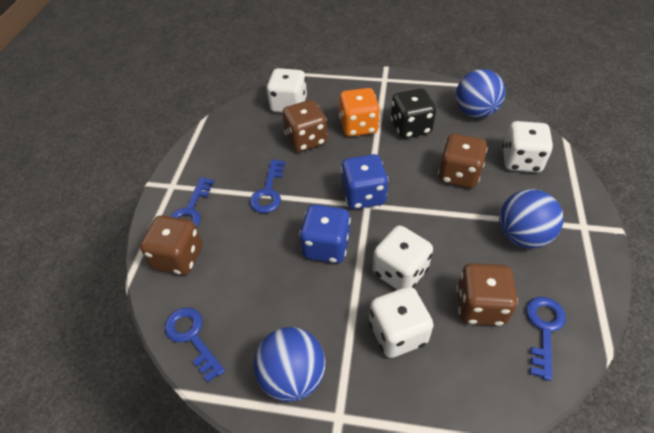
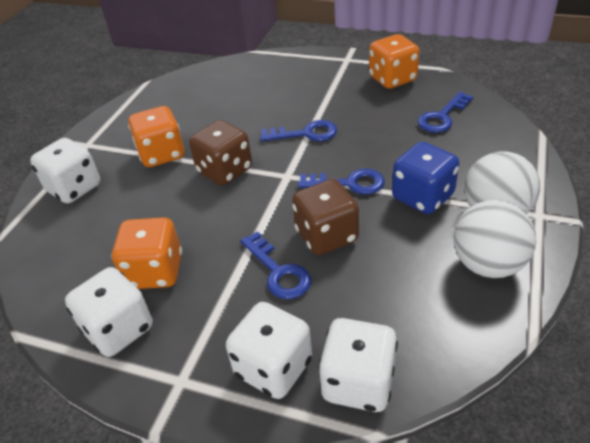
black dice: [391,88,436,138] = 1 -> none = 0
blue ball: [254,327,326,402] [456,69,505,118] [499,189,563,249] = 3 -> none = 0
blue dice: [299,204,351,263] [341,154,389,209] = 2 -> [392,141,460,214] = 1
brown dice: [140,215,202,275] [282,100,327,152] [438,134,487,188] [456,263,518,326] = 4 -> [189,120,252,186] [292,179,359,255] = 2
orange dice: [339,88,380,137] = 1 -> [111,217,182,289] [128,106,184,167] [369,34,420,89] = 3
white ball: none = 0 -> [453,200,536,278] [464,152,540,214] = 2

